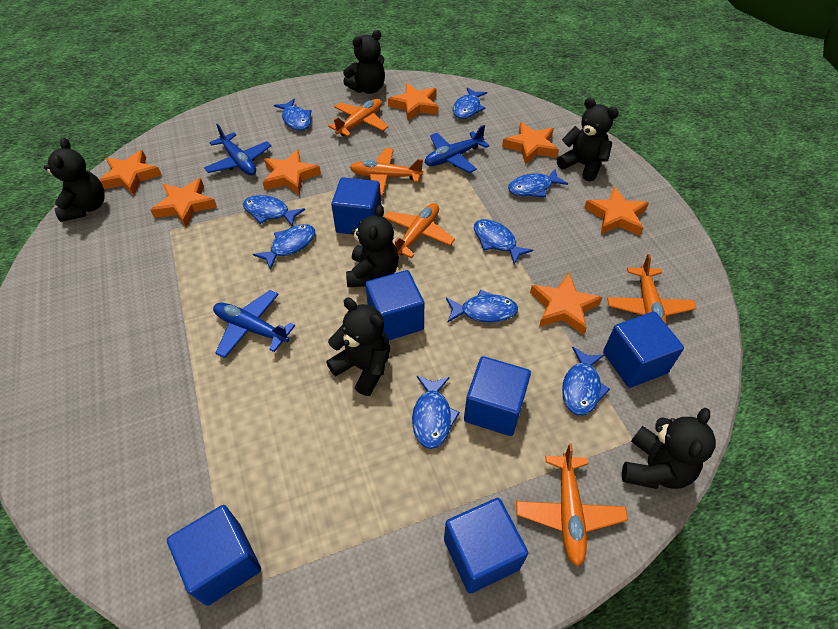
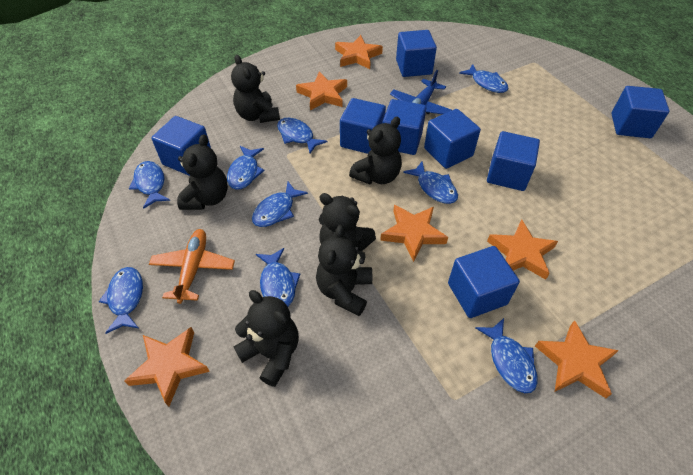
blue cube: [167,505,261,606] [331,177,381,235] [365,270,424,340] [444,498,528,593] [464,356,531,436] [603,312,684,388] = 6 -> [151,116,211,176] [340,98,386,154] [382,99,426,155] [396,30,437,77] [424,109,481,169] [448,246,520,318] [487,131,540,191] [611,86,670,138] = 8
blue plane: [204,124,271,175] [213,290,295,358] [425,125,489,173] = 3 -> [390,70,452,115] = 1
orange plane: [328,99,388,136] [350,148,423,196] [383,203,455,258] [516,443,628,567] [607,254,697,325] = 5 -> [149,229,235,304] = 1
orange star: [99,150,161,195] [150,178,217,227] [263,150,321,195] [388,83,438,121] [502,122,559,165] [530,273,603,335] [584,187,649,236] = 7 -> [124,327,210,407] [296,71,347,111] [335,35,383,69] [380,205,448,262] [487,219,558,280] [535,320,619,398] = 6

